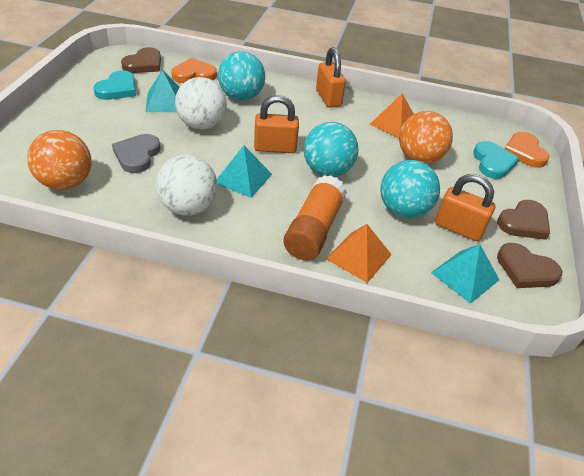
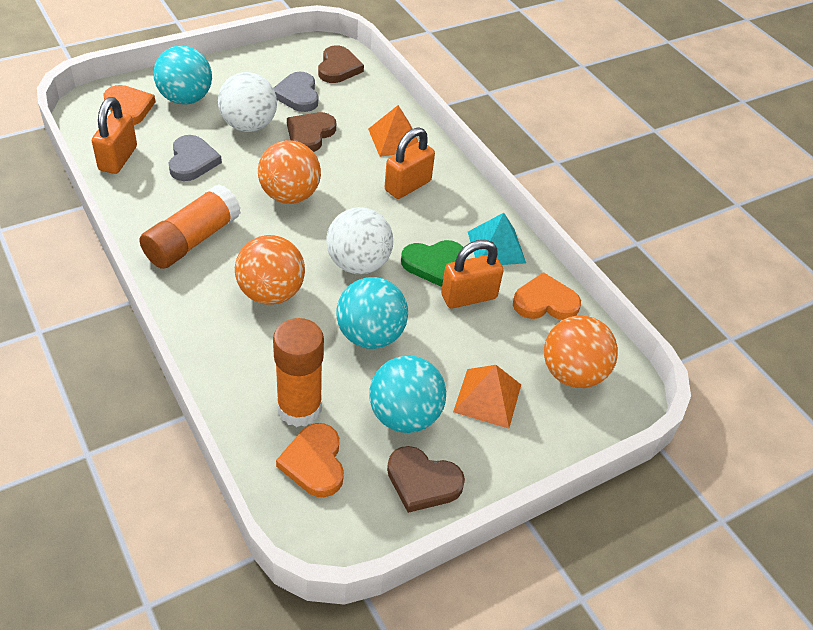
green heart: none = 0 -> [401,240,463,287] = 1
grey heart: [112,134,161,173] = 1 -> [169,135,222,181] [273,72,318,112] = 2
orange ball: [27,130,92,190] [399,111,453,164] = 2 -> [235,235,305,305] [258,140,321,204] [544,316,618,388] = 3
orange glue stick: [284,175,347,260] = 1 -> [139,184,241,269] [273,318,324,427] = 2
orange heart: [171,58,217,83] [505,132,550,168] = 2 -> [104,85,155,125] [276,423,344,497] [513,272,581,320] = 3
turquoise heart: [93,70,136,100] [473,141,519,179] = 2 -> none = 0
turquoise pyramid: [146,70,180,112] [217,146,272,198] [431,244,499,304] = 3 -> [468,213,526,265] = 1

